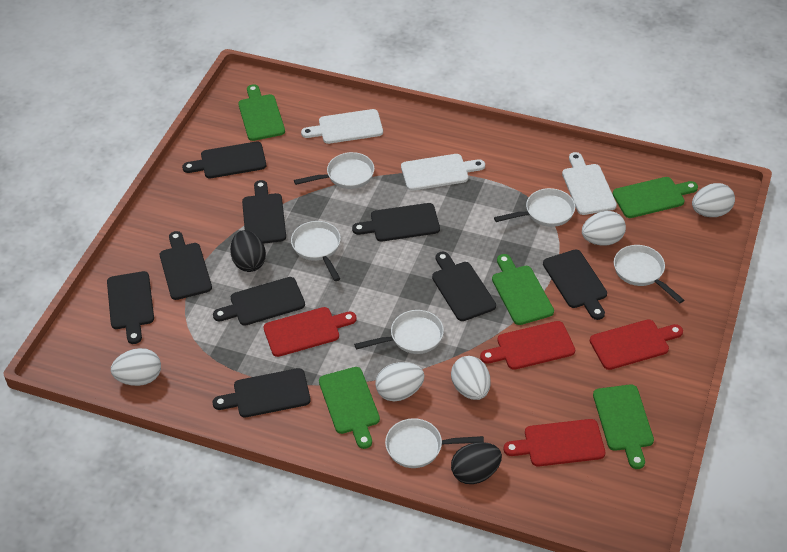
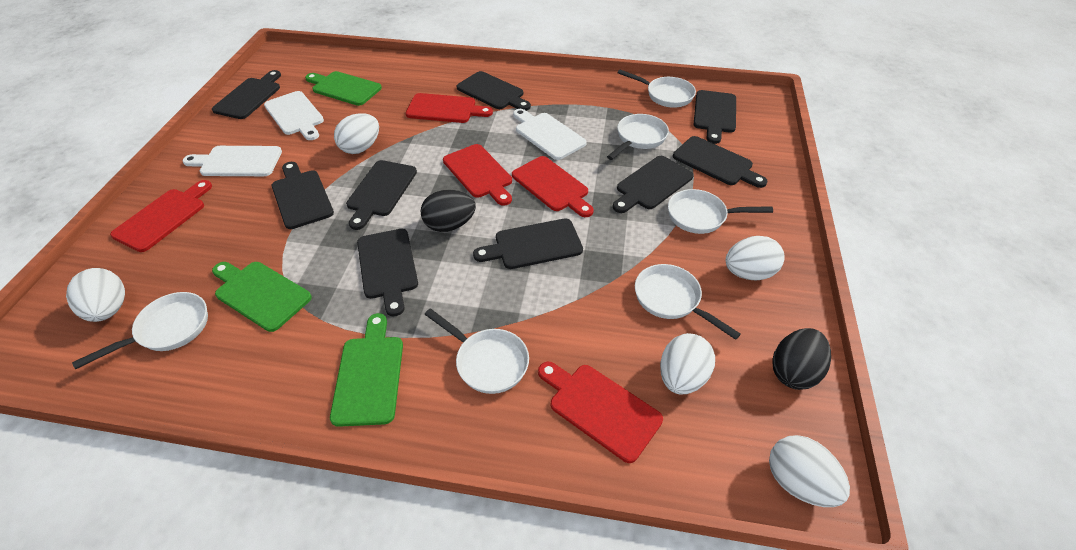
green cutting board: [238,84,285,141] [319,367,380,449] [492,254,554,325] [593,384,654,469] [613,177,698,218] = 5 -> [212,262,312,332] [305,71,382,106] [330,313,403,427] = 3
red cutting board: [263,307,357,357] [480,321,575,370] [504,419,605,467] [590,319,683,370] = 4 -> [110,180,212,252] [406,93,493,123] [443,144,512,206] [512,156,594,217] [538,362,663,463] = 5

